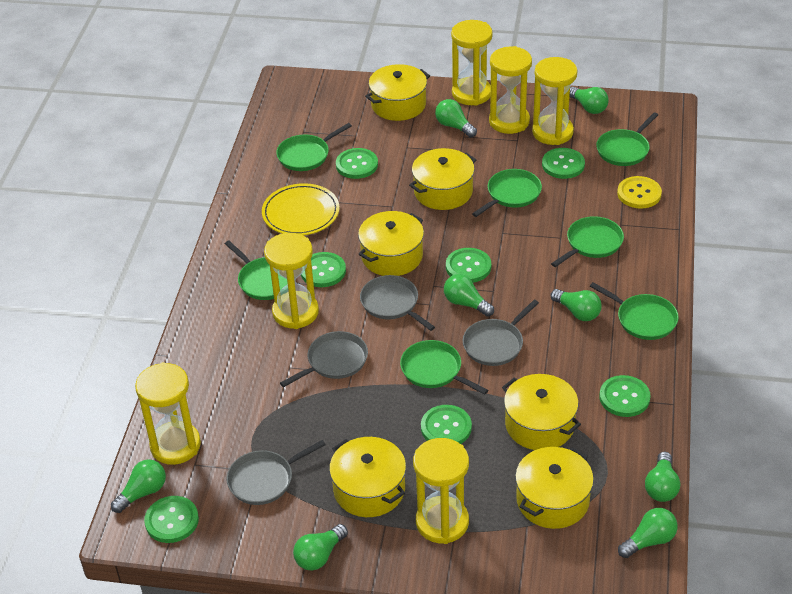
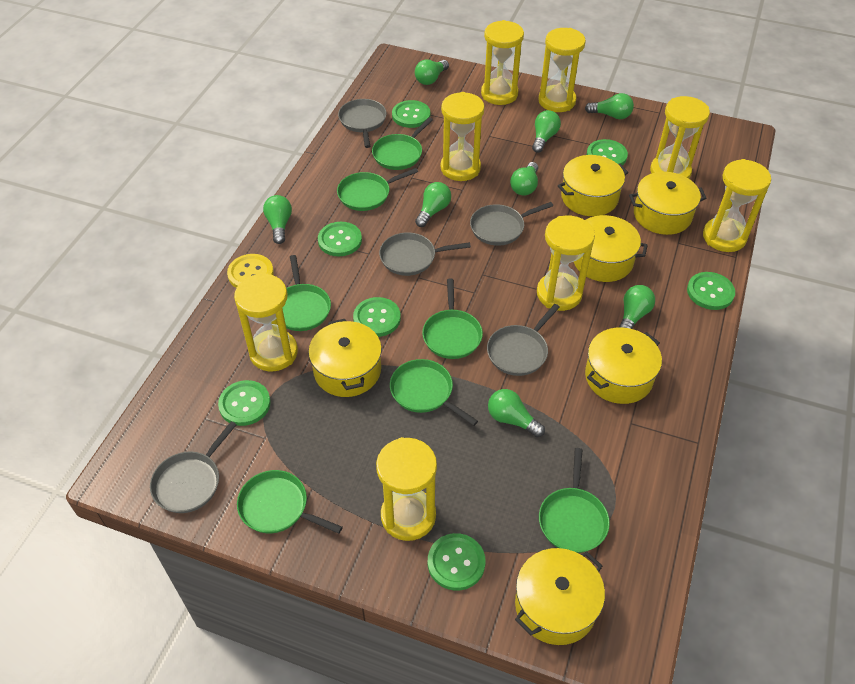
grey pan: [227,440,326,505] [280,331,368,387] [360,275,435,331] [463,300,539,366] = 4 -> [150,421,237,513] [338,99,387,148] [379,232,471,276] [470,202,553,246] [487,304,560,376] = 5
yellow hourglass: [135,362,201,465] [264,233,319,329] [413,438,469,544] [451,20,493,106] [489,46,532,134] [532,57,578,145] = 6 -> [234,273,298,372] [376,437,437,541] [440,92,485,181] [481,20,524,105] [537,216,595,311] [538,28,586,112] [650,96,710,179] [703,159,771,252] = 8
yellow plate: [262,183,339,235] = 1 -> none = 0

